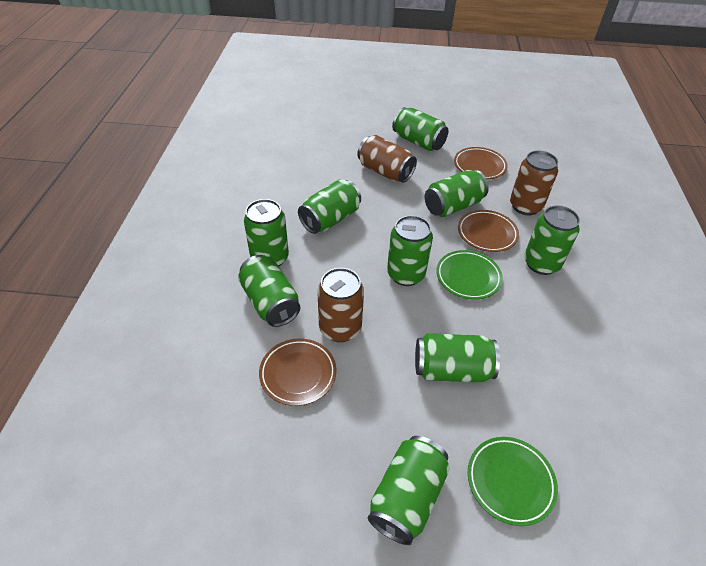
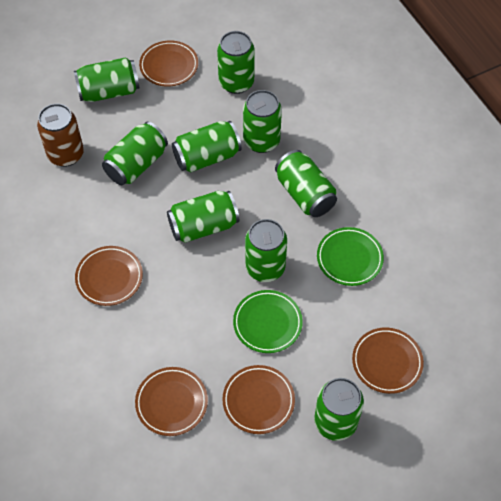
brown can: [317,268,364,342] [357,135,417,183] [510,150,558,215] = 3 -> [37,104,84,167] = 1
brown plate: [259,338,337,406] [454,147,508,179] [458,210,519,252] = 3 -> [75,246,143,306] [135,367,208,436] [139,40,198,87] [222,365,295,434] [352,328,424,394] = 5

